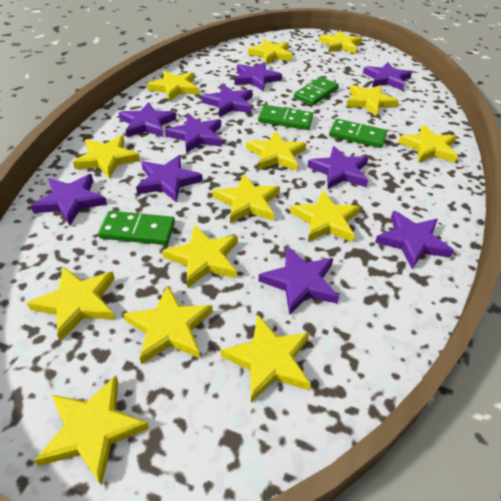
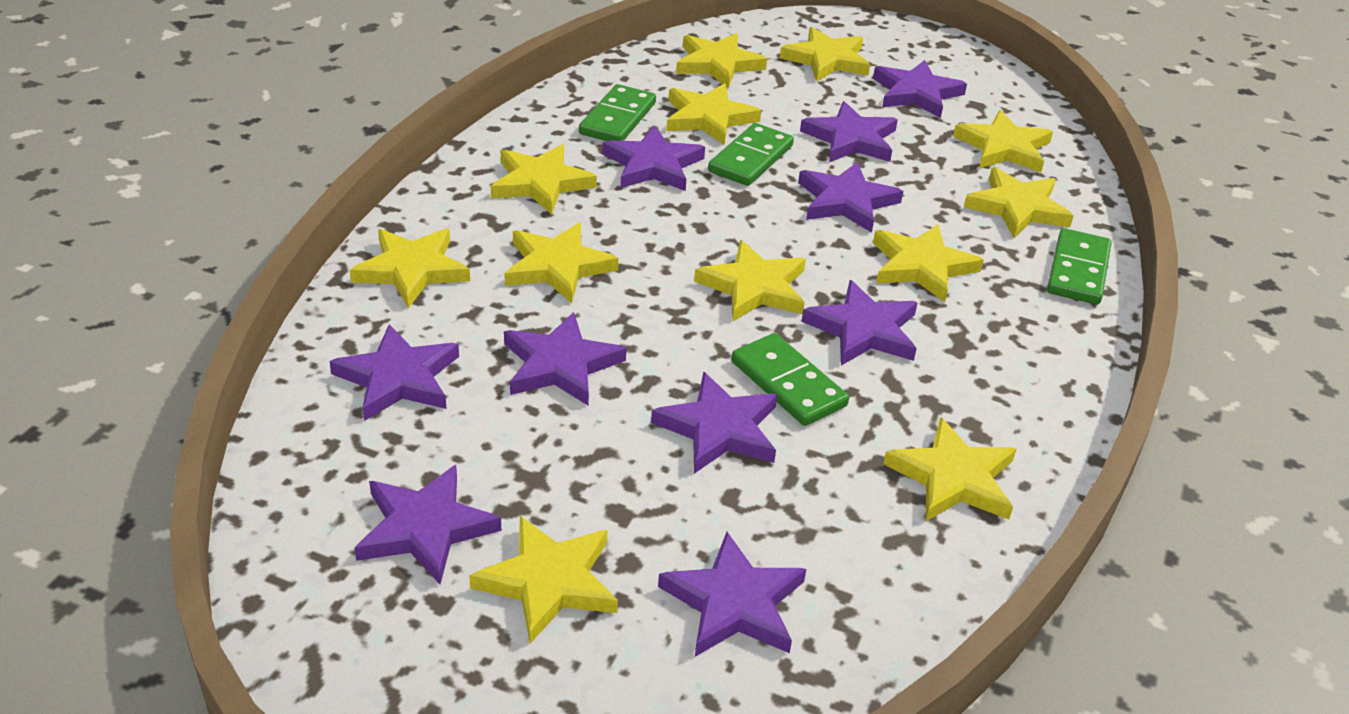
yellow star: [27,267,115,342] [34,376,149,486] [73,135,140,179] [123,285,213,365] [147,70,199,102] [162,225,238,288] [213,174,280,223] [221,315,311,402] [246,131,306,171] [248,39,293,65] [290,190,360,242] [319,31,362,54] [346,85,399,116] [398,125,458,163] = 14 -> [350,229,470,308] [469,516,618,644] [491,144,597,214] [504,223,619,303] [666,83,761,145] [676,33,767,88] [694,240,806,321] [780,27,870,81] [873,224,984,302] [883,417,1016,521] [953,110,1053,173] [964,167,1074,238] = 12

